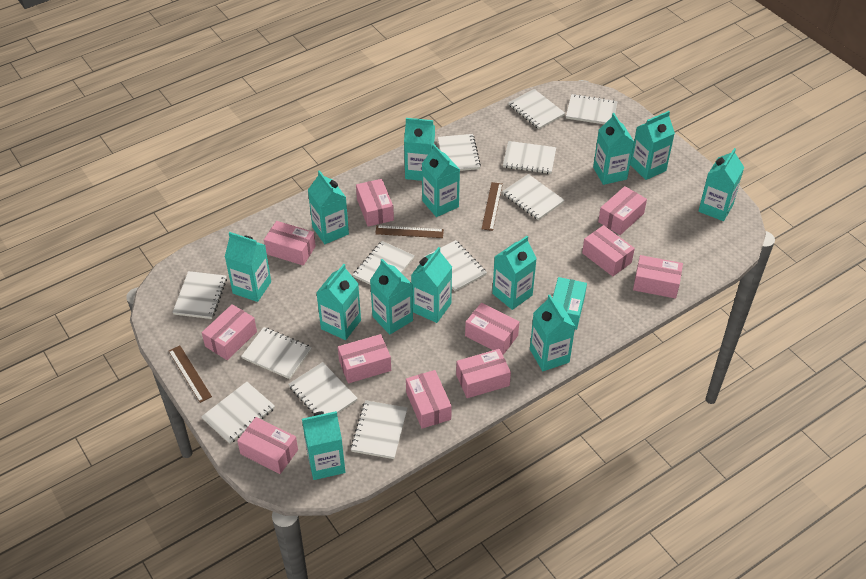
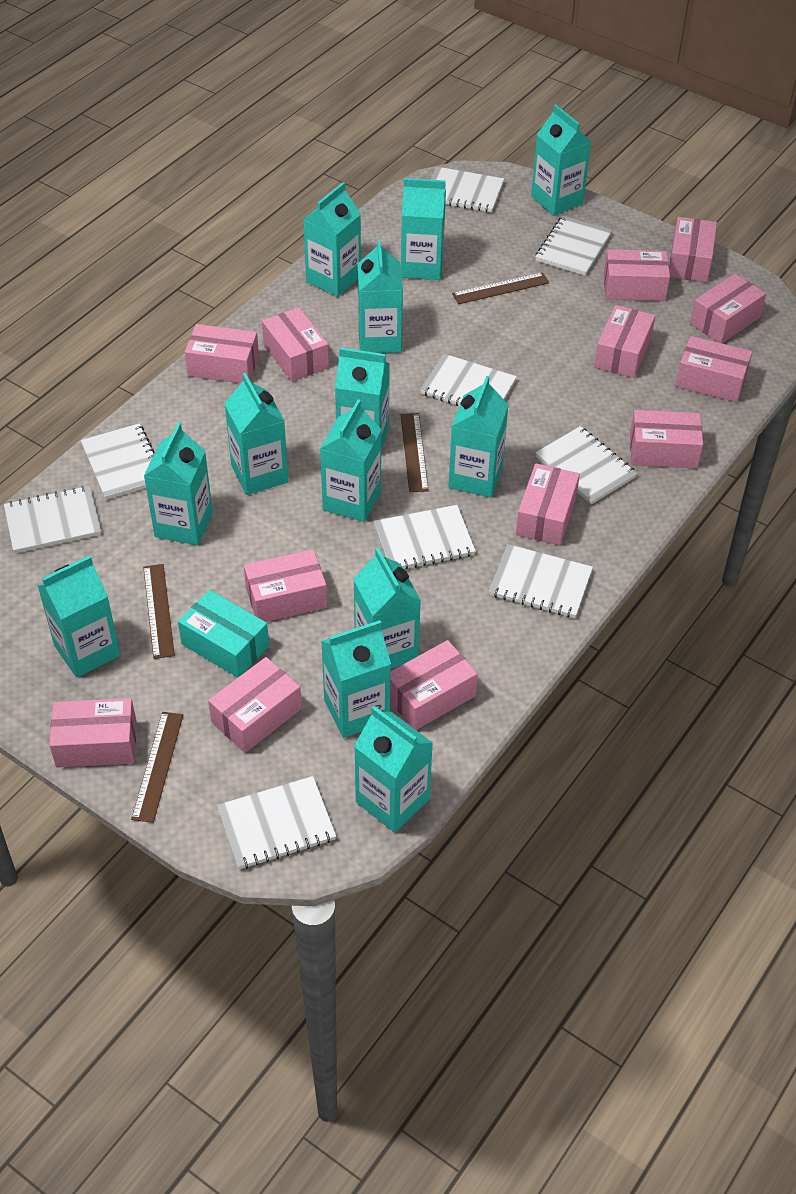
brown ruler: [169,346,212,403] [375,225,444,238] [482,182,503,231] = 3 -> [131,712,183,823] [143,564,175,659] [401,413,429,492] [452,272,549,304] = 4
pink box: [202,304,257,360] [237,417,298,474] [264,221,316,266] [338,334,391,383] [356,179,394,227] [406,370,452,429] [456,349,511,398] [465,303,519,355] [582,225,635,276] [598,186,647,235] [633,255,683,299] = 11 -> [49,698,137,768] [185,324,259,383] [208,657,302,753] [244,549,327,622] [262,307,329,382] [390,640,478,730] [516,463,580,545] [594,305,655,378] [604,249,670,301] [630,410,703,468] [669,217,717,282] [675,336,752,402] [690,274,766,343] = 13
white notebook: [172,271,227,319] [201,382,275,444] [241,327,312,379] [288,362,358,414] [350,400,408,459] [353,241,415,285] [424,240,487,291] [438,134,481,171] [502,174,564,220] [503,141,556,174] [508,89,565,129] [566,94,618,124] = 12 -> [4,486,101,553] [81,423,155,500] [217,776,336,869] [374,505,476,570] [420,354,517,406] [431,167,504,213] [489,544,593,618] [535,216,612,276] [535,426,637,504] = 9

